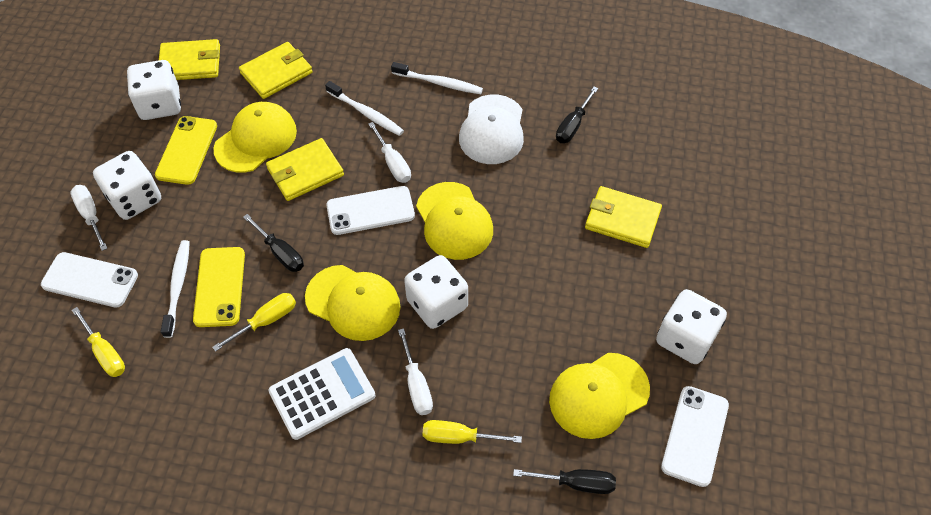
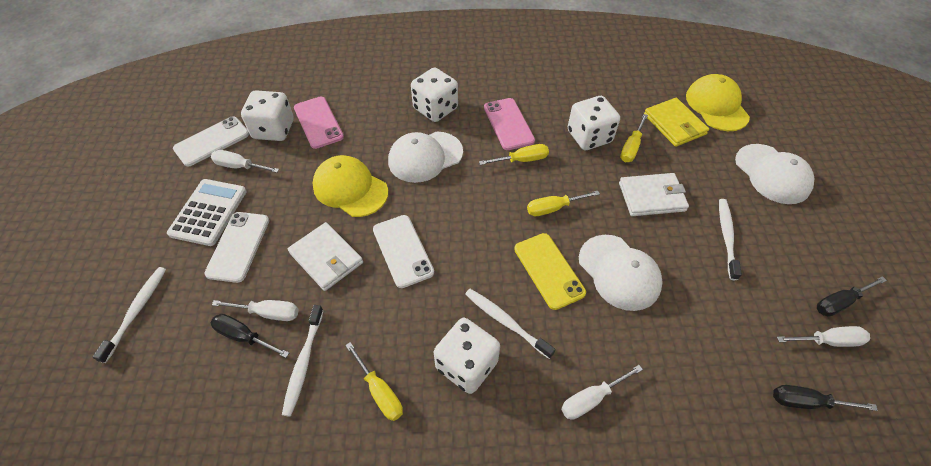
pink phone: none = 0 -> [294,97,344,149] [484,98,535,150] = 2
white cap: [459,95,524,164] = 1 -> [388,131,463,183] [579,235,663,311] [735,144,815,204] = 3
white screwdriver: [70,185,107,251] [368,122,411,183] [398,328,433,415] = 3 -> [211,150,279,173] [212,300,299,321] [561,365,643,420] [777,326,870,347] = 4
white toothbrush: [161,240,190,338] [325,81,404,136] [391,62,483,94] = 3 -> [92,267,166,363] [282,305,324,417] [465,289,556,359] [719,199,742,280] = 4
white wallet: none = 0 -> [288,222,363,291] [619,173,689,216] = 2
yellow cap: [214,102,297,173] [305,265,400,341] [416,182,493,260] [549,353,650,439] = 4 -> [312,155,388,217] [686,74,750,131] = 2
yellow phone: [155,116,217,185] [193,247,245,327] = 2 -> [514,233,586,310] = 1
yellow screwdriver: [72,307,125,377] [212,293,296,352] [422,420,522,444] = 3 -> [345,342,403,421] [479,144,549,165] [527,191,600,216] [620,114,648,162] = 4
yellow wallet: [159,39,220,80] [239,42,313,99] [266,138,344,201] [585,186,662,248] = 4 -> [644,98,709,147] = 1

